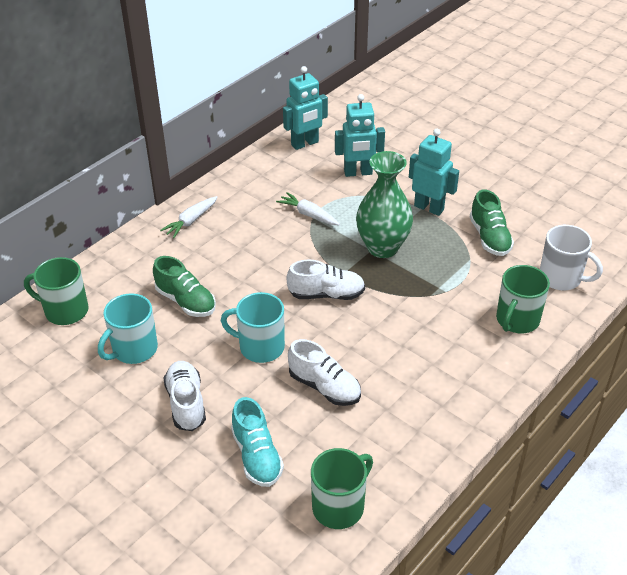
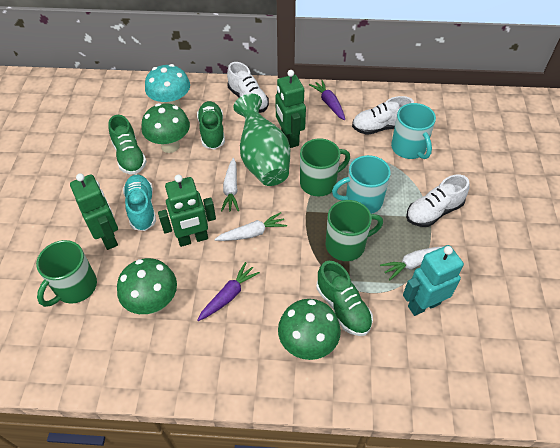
green mushroom: none = 0 -> [117,258,177,314] [142,103,190,153] [278,299,341,360] = 3
green robot: none = 0 -> [70,173,118,250] [158,174,216,247] [275,70,306,148] = 3
green shoe: [153,256,216,317] [470,190,514,256] = 2 -> [108,115,147,175] [197,101,225,150] [316,261,373,336] = 3
purple carrot: none = 0 -> [198,262,260,321] [309,80,345,120] = 2
turquoise mushroom: none = 0 -> [145,64,190,107] = 1
turquoise robot: [283,66,328,150] [335,94,385,177] [409,129,459,216] = 3 -> [403,245,464,316] = 1
white carrot: [160,196,218,238] [276,192,340,225] = 2 -> [215,212,287,241] [221,158,239,212] [380,246,444,280] = 3
white mug: [540,225,603,290] = 1 -> none = 0

